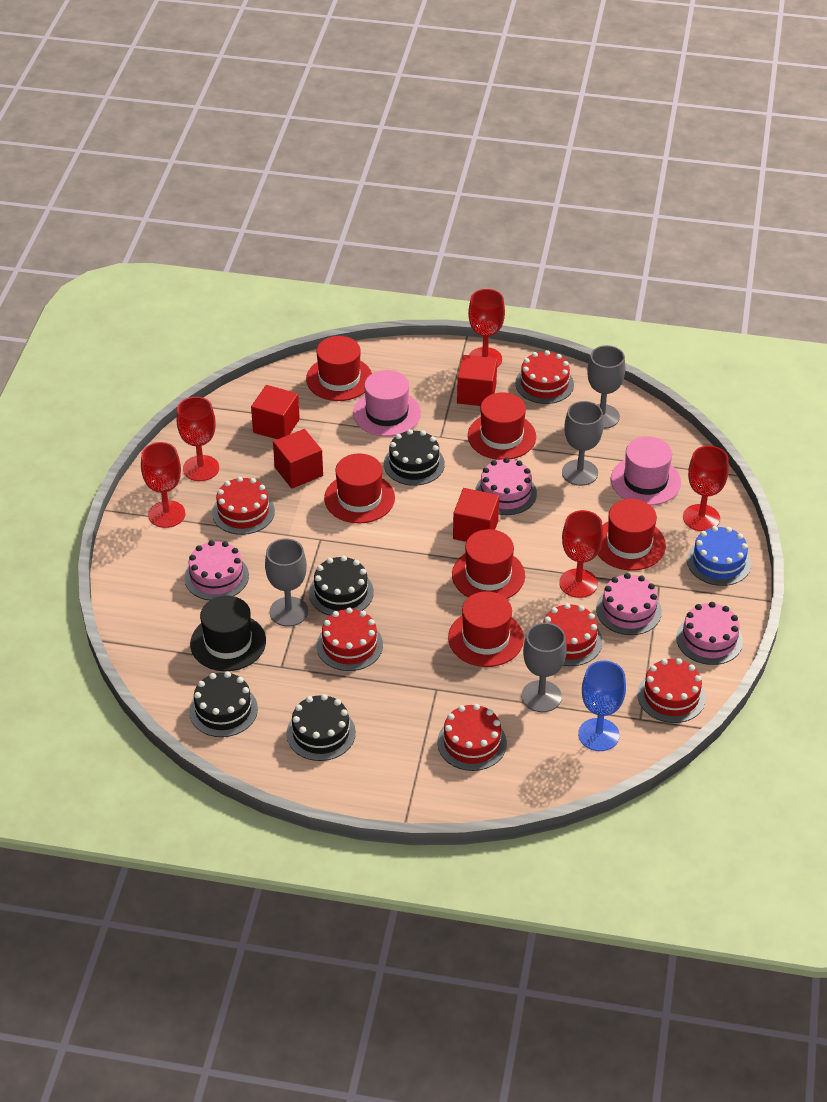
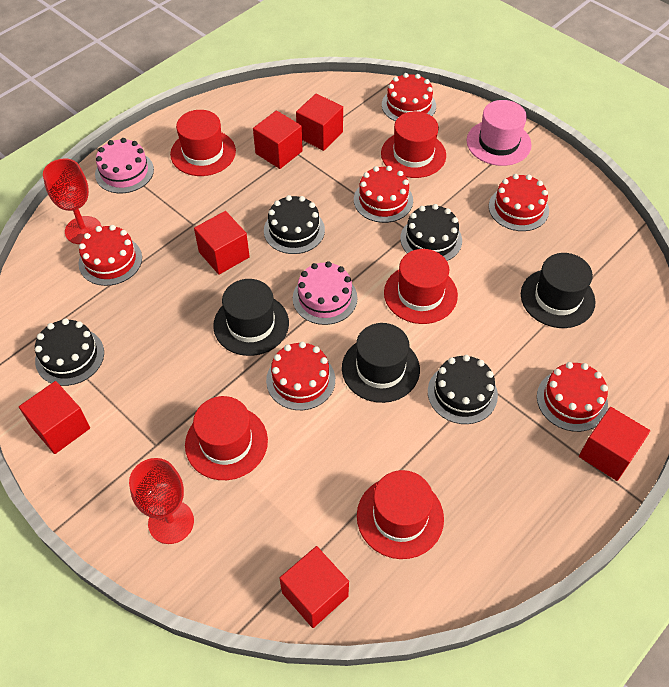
black hat: [190,596,266,671] = 1 -> [213,279,289,356] [342,323,420,403] [521,253,596,328] = 3
blue cake: [687,526,751,586] = 1 -> none = 0
blue goblet: [578,661,626,751] = 1 -> none = 0
grey goblet: [265,538,308,627] [521,622,567,712] [562,401,603,486] [587,345,625,429] = 4 -> none = 0
pink cake: [184,540,249,600] [475,458,537,515] [596,573,662,635] [676,602,743,665] = 4 -> [95,138,154,193] [293,261,358,325] = 2
pink hat: [353,370,421,437] [611,436,681,506] = 2 -> [467,100,532,166] = 1
red cube: [251,385,300,439] [273,429,323,489] [453,488,499,542] [457,355,497,406] = 4 -> [19,381,90,454] [194,211,250,275] [253,110,303,169] [280,546,349,628] [296,93,343,151] [579,407,650,481] = 6
red goblet: [141,442,185,528] [176,397,219,481] [468,289,505,367] [559,510,603,598] [683,446,729,531] = 5 -> [43,158,102,244] [129,458,194,544] = 2
red hat: [306,336,372,401] [324,453,395,523] [448,591,524,667] [452,529,525,599] [468,392,536,460] [598,499,666,571] = 6 -> [170,110,236,176] [185,396,268,480] [357,470,444,559] [381,111,446,178] [384,249,458,324] = 5

